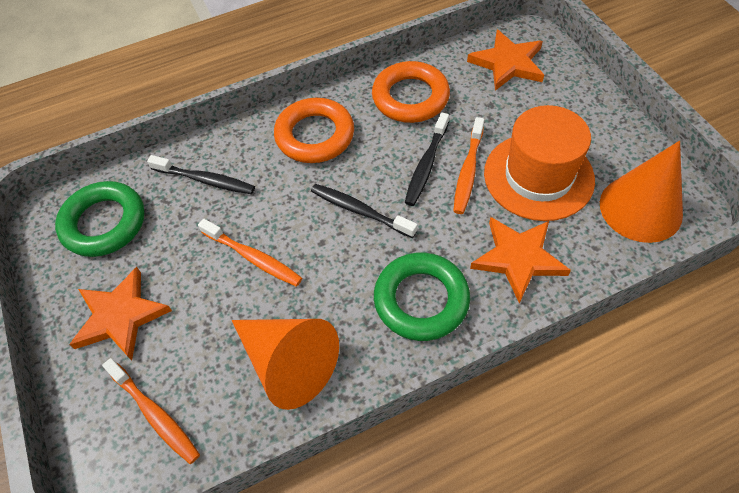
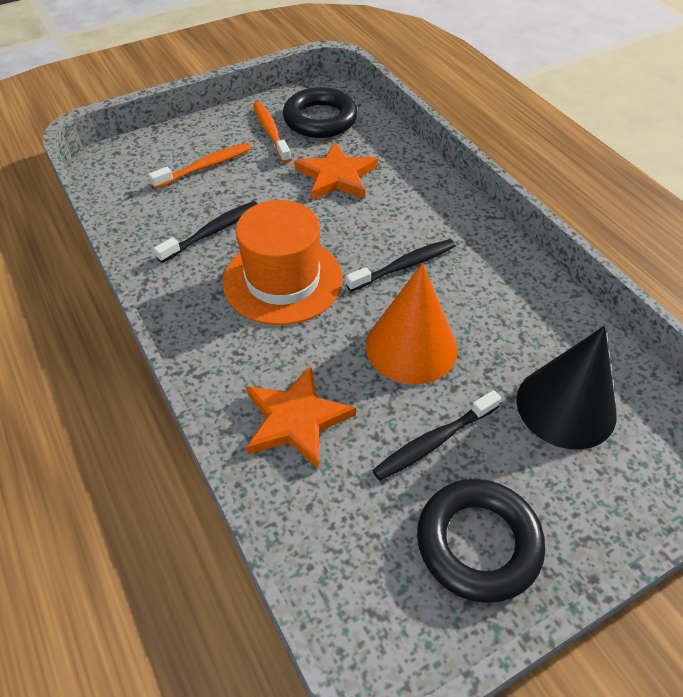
black cone: none = 0 -> [516,326,617,450] = 1
black ring: none = 0 -> [283,87,358,138] [417,479,545,603] = 2
green ring: [55,181,145,257] [374,252,470,341] = 2 -> none = 0
orange cone: [232,319,339,410] [600,141,683,243] = 2 -> [366,263,457,385] = 1
orange ring: [274,98,354,163] [372,61,450,123] = 2 -> none = 0
orange star: [69,267,172,360] [467,30,544,91] [470,217,571,303] = 3 -> [246,365,356,469] [294,142,378,200] = 2
orange toothbrush: [102,358,200,464] [198,219,302,287] [453,117,484,214] = 3 -> [149,143,251,189] [253,101,291,163] = 2

